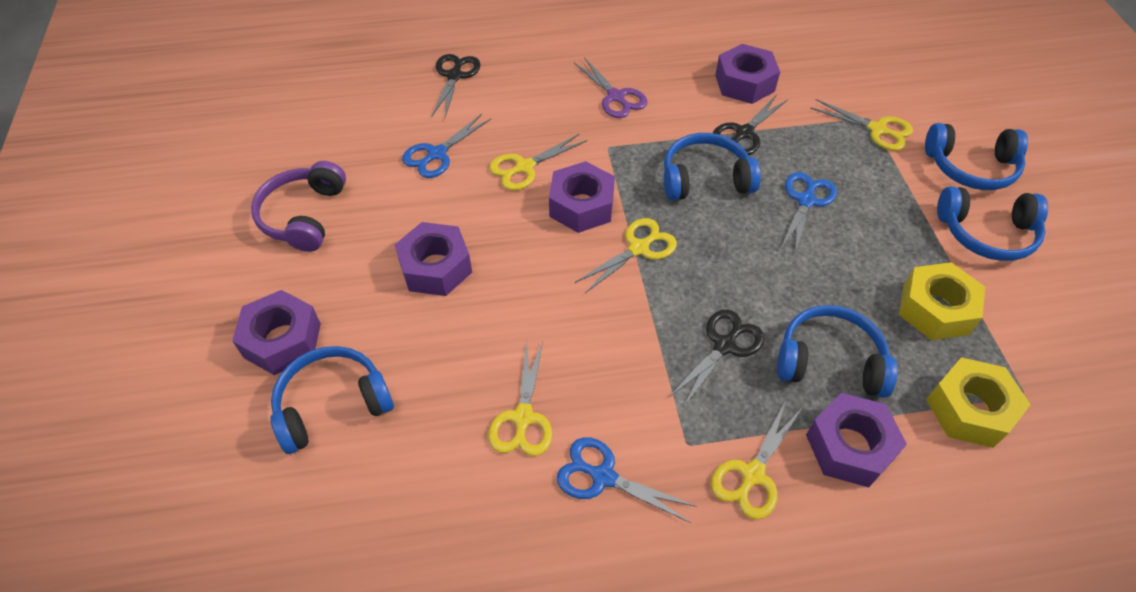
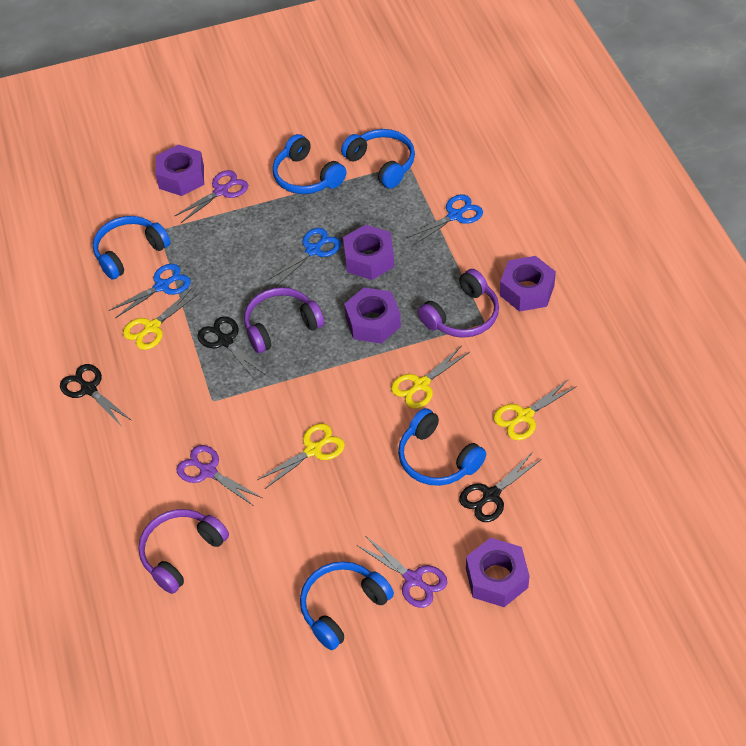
purple headphones: [251,161,346,252] = 1 -> [138,509,229,594] [244,287,324,353] [418,269,499,338] = 3
purple scissors: [574,57,648,118] = 1 -> [175,170,248,223] [177,445,262,506] [357,536,447,608] = 3
yellow nut: [899,262,985,340] [926,357,1031,448] = 2 -> none = 0
yellow scissors: [488,341,552,456] [489,133,587,191] [575,218,677,293] [711,401,803,520] [810,99,913,151] = 5 -> [123,288,199,350] [257,423,345,489] [391,346,470,409] [493,379,577,440] = 4

